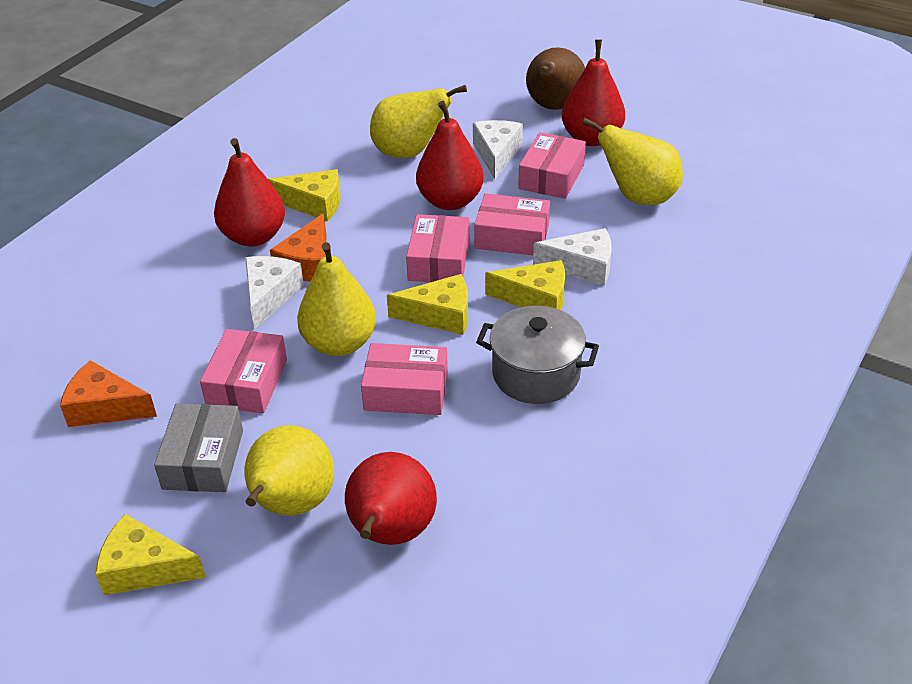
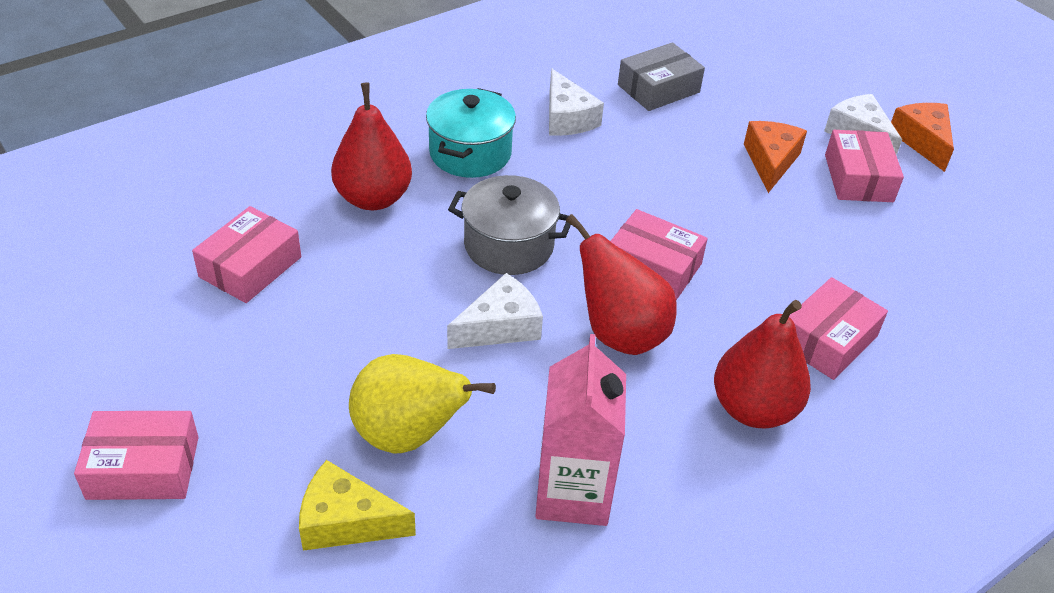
brown pear: [526,47,585,110] = 1 -> none = 0
pink carton: none = 0 -> [535,334,626,526] = 1
red pear: [214,138,285,247] [345,452,437,545] [416,101,484,210] [562,39,625,146] = 4 -> [331,83,412,210] [566,214,676,355] [714,300,811,429] = 3
turquoise pot: none = 0 -> [426,88,516,178] = 1
yellow cheese: [95,514,206,595] [268,169,341,222] [387,274,468,335] [485,260,565,310] = 4 -> [299,460,416,551] = 1
yellow pear: [244,425,334,516] [297,242,376,356] [370,85,467,158] [582,118,683,205] = 4 -> [349,354,496,453] = 1

